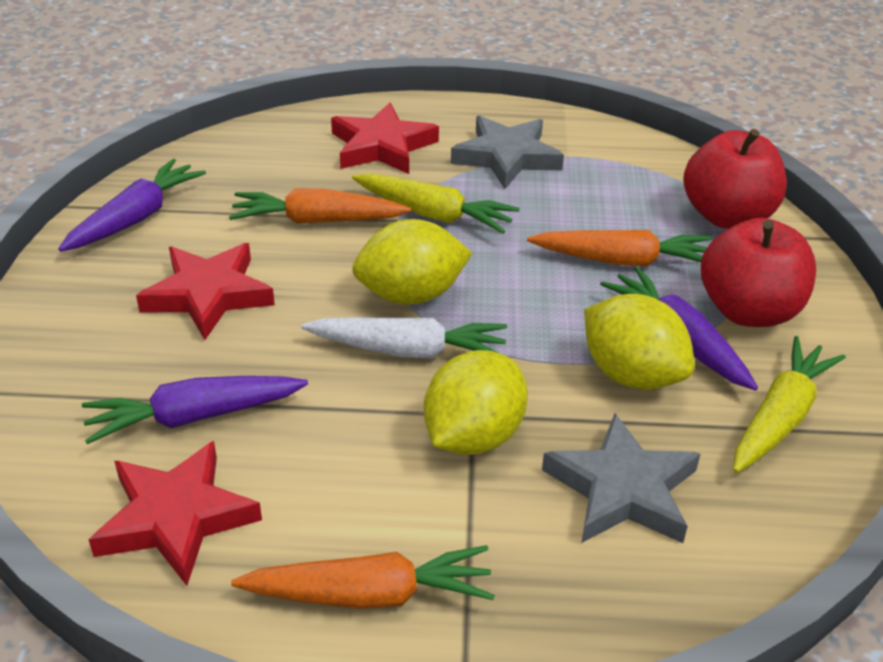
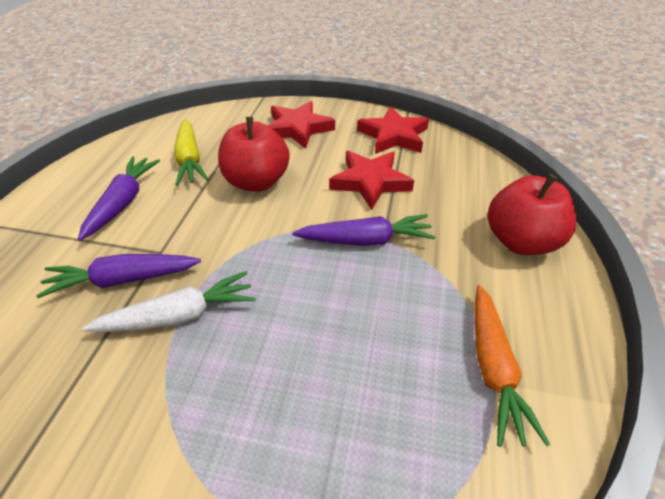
grey star: [451,115,564,189] [542,414,700,543] = 2 -> none = 0
orange carrot: [229,188,411,224] [231,545,495,609] [527,230,711,266] = 3 -> [475,285,550,447] = 1
yellow carrot: [352,173,520,234] [733,336,846,473] = 2 -> [174,119,208,185] = 1
yellow lemon: [352,219,472,305] [424,350,528,455] [584,294,695,390] = 3 -> none = 0

